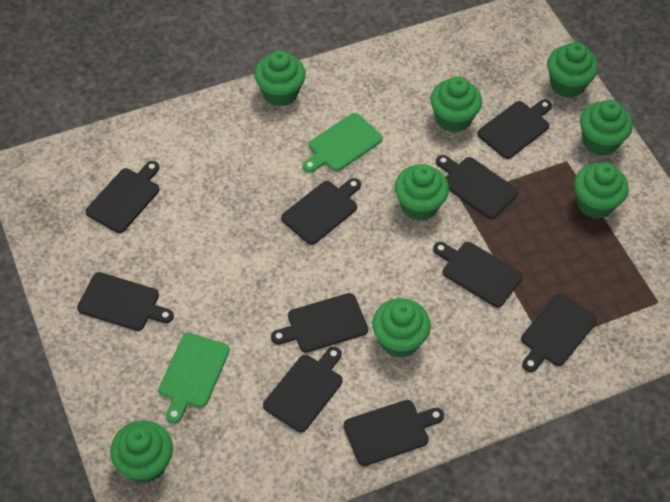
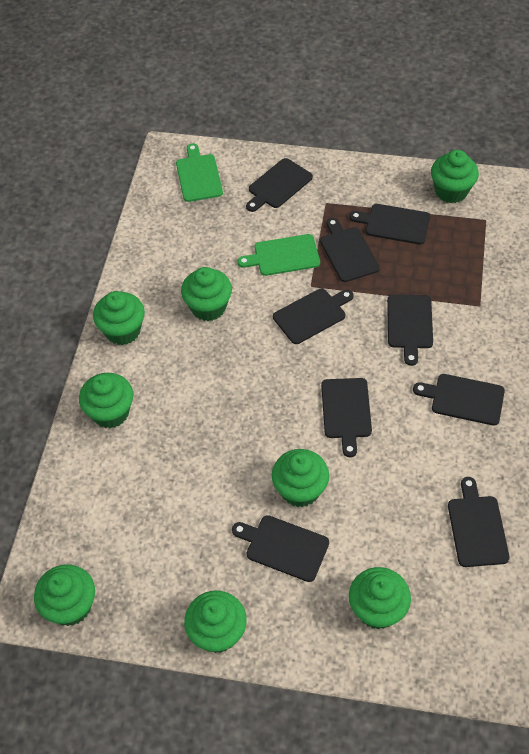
black cutting board: [77,272,174,331] [85,161,159,233] [263,347,343,432] [271,293,368,353] [281,178,361,245] [343,400,444,466] [433,242,523,307] [436,155,518,219] [477,99,552,159] [521,294,597,372] = 10 -> [232,515,329,582] [246,158,313,212] [273,289,353,344] [320,218,380,282] [321,378,372,457] [349,204,430,244] [387,294,433,366] [413,374,505,426] [448,477,510,567] = 9

